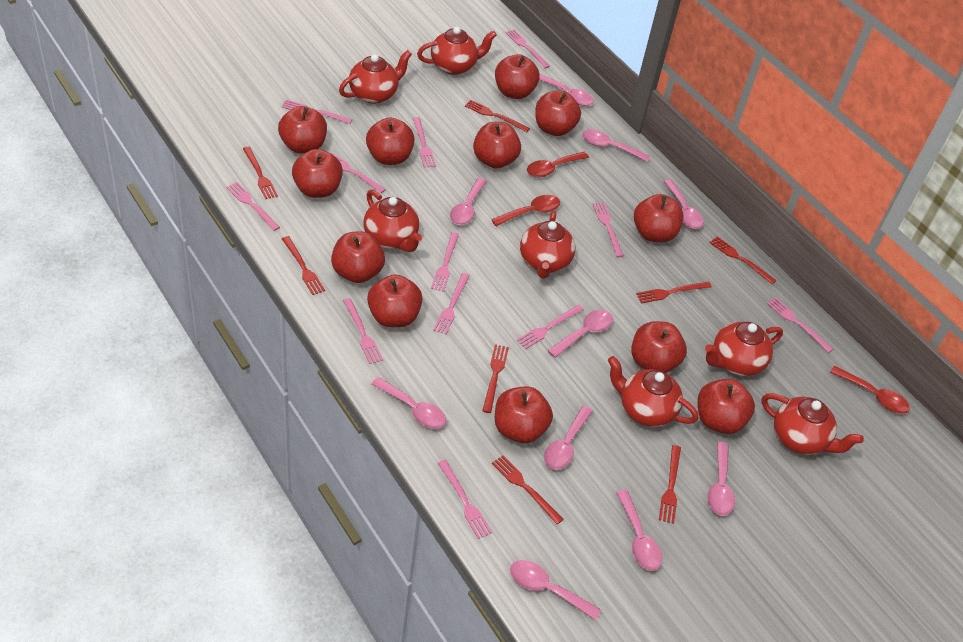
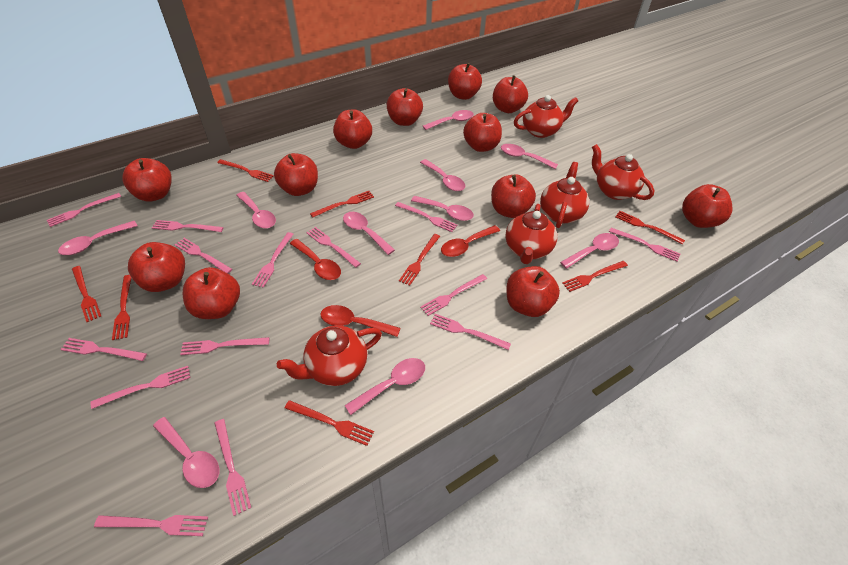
pink fork: [226,182,280,231] [281,100,352,124] [331,153,386,193] [343,298,383,364] [413,117,436,168] [431,232,459,291] [433,273,470,334] [438,460,492,539] [506,29,550,69] [517,305,584,349] [593,202,624,257] [767,297,833,353] = 12 -> [47,193,121,227] [60,338,147,361] [91,366,191,409] [94,515,208,536] [152,220,224,232] [174,238,232,273] [180,337,269,355] [215,419,251,516] [252,232,294,288] [306,227,361,268] [395,202,458,232] [420,274,487,316] [430,314,511,350] [609,228,680,262] = 14
red teapot: [339,50,412,104] [364,190,422,252] [417,27,497,75] [520,211,575,279] [608,356,698,427] [705,322,783,376] [762,393,864,455] = 7 -> [277,325,382,386] [505,204,557,264] [514,95,578,138] [540,162,589,228] [592,144,654,200] = 5

